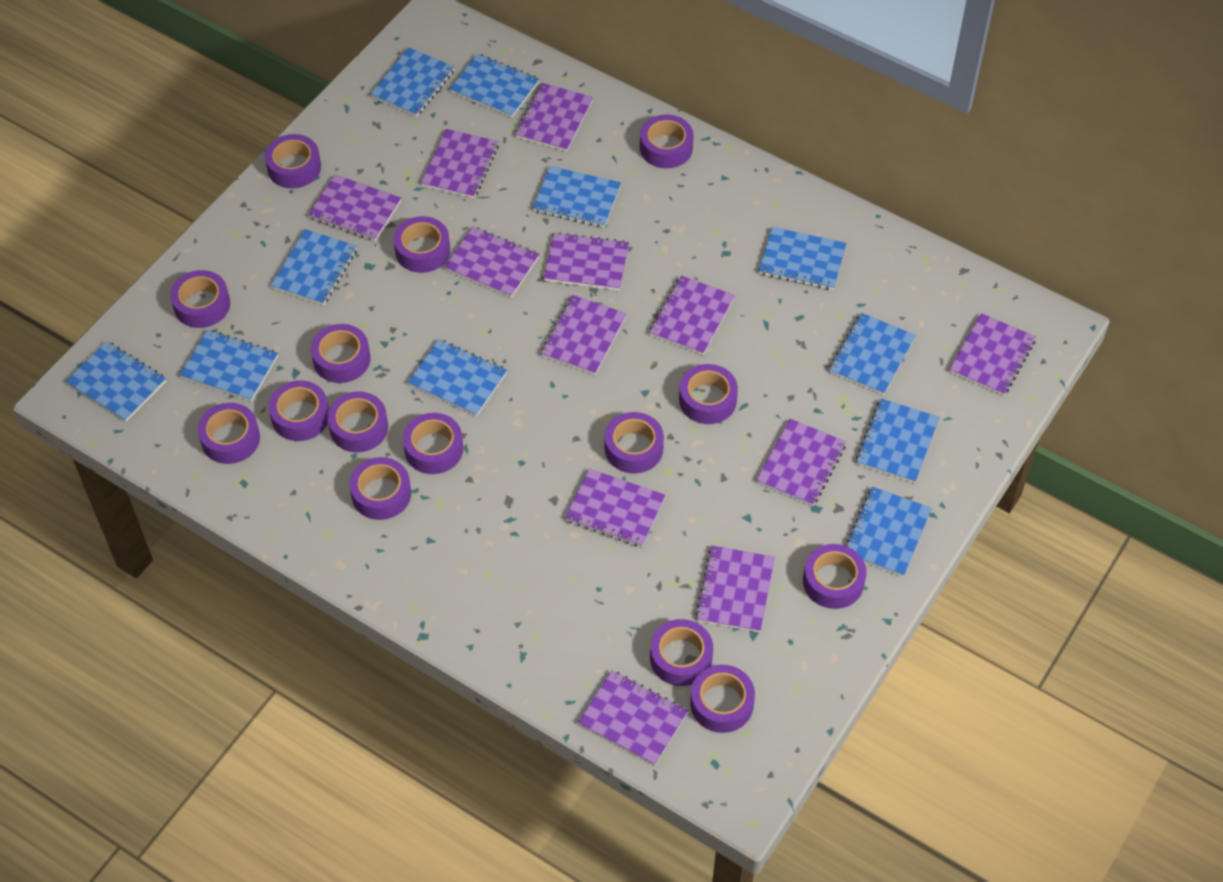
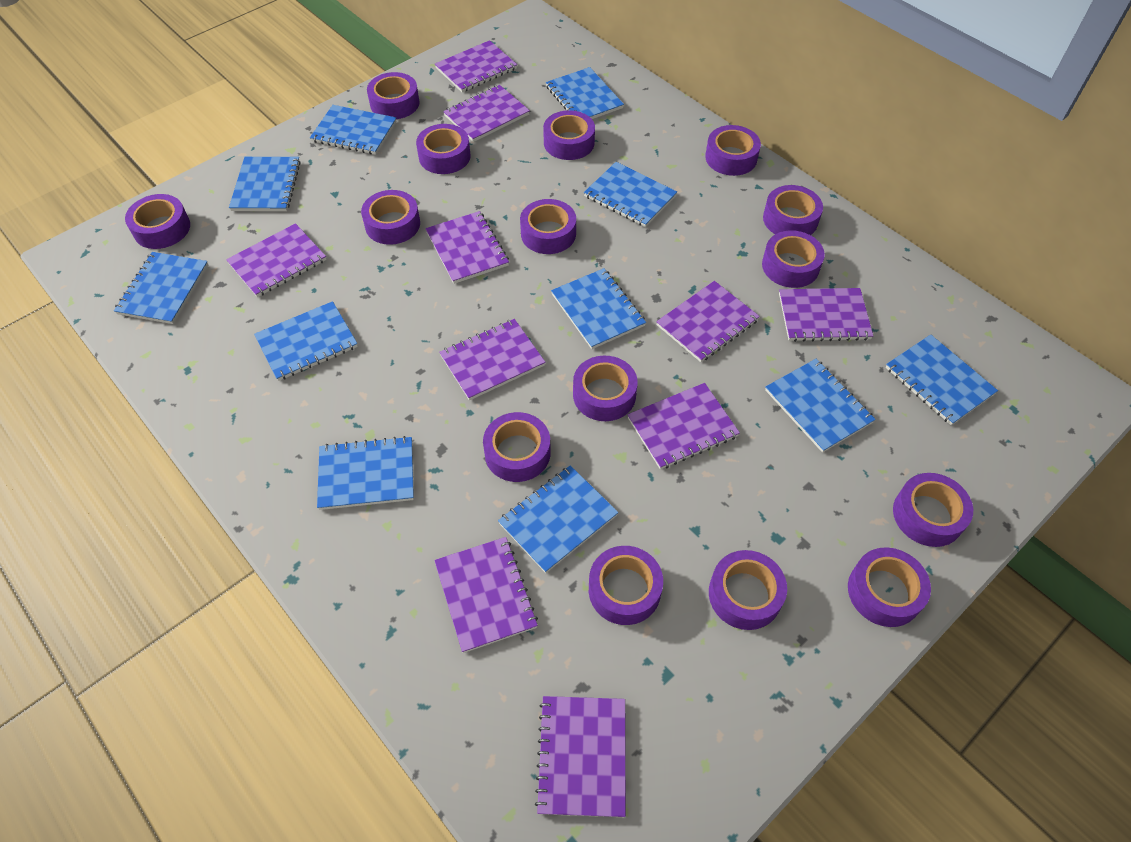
purple notebook: [308,174,401,241] [421,129,499,198] [444,227,540,298] [515,83,593,152] [541,295,627,375] [543,232,629,290] [565,468,666,547] [578,670,688,766] [649,275,735,355] [695,545,775,633] [756,419,846,506] [949,313,1036,396] = 12 -> [226,223,326,297] [425,211,509,284] [434,537,538,653] [435,40,517,93] [439,319,546,400] [443,85,530,142] [535,696,626,817] [627,383,740,469] [656,281,760,362] [779,288,873,342] = 10

